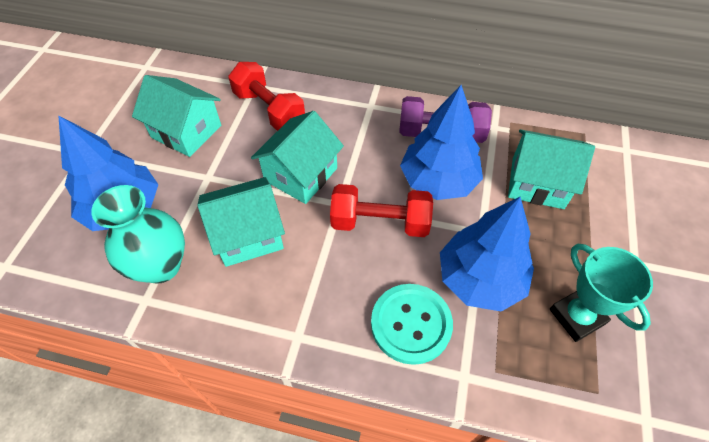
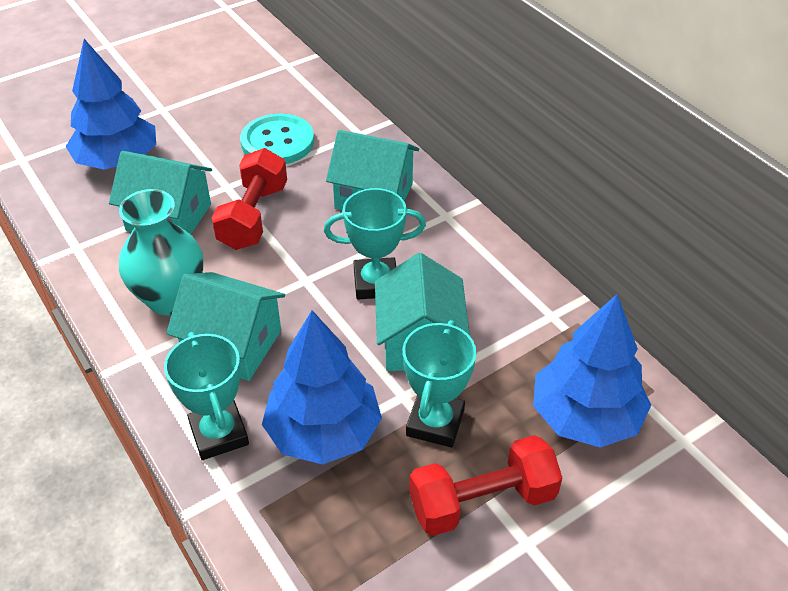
purple dumbbell: [399,96,492,143] = 1 -> none = 0
turquoise trophy: [550,244,653,342] = 1 -> [164,332,249,460] [324,188,426,299] [402,320,477,447] = 3

